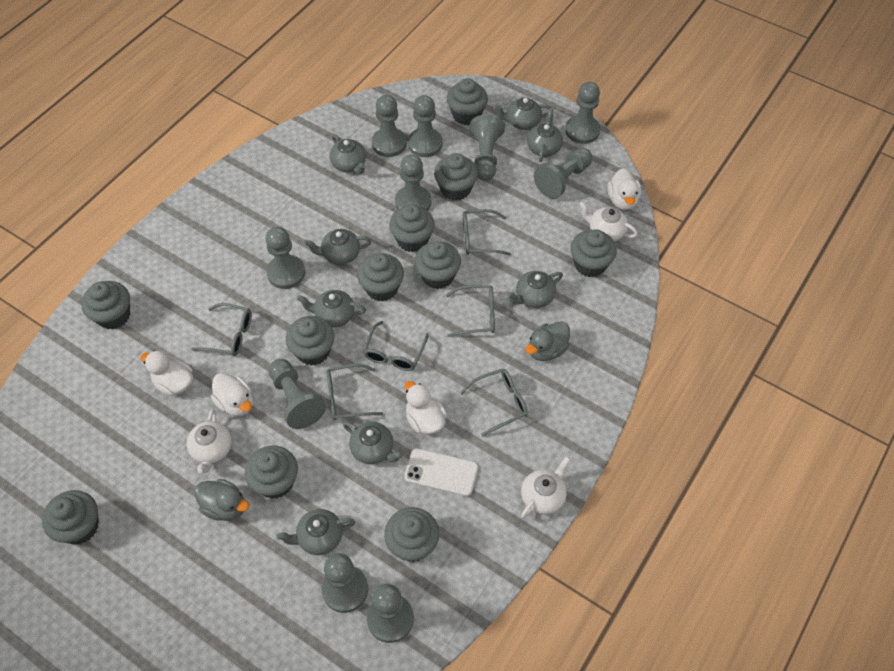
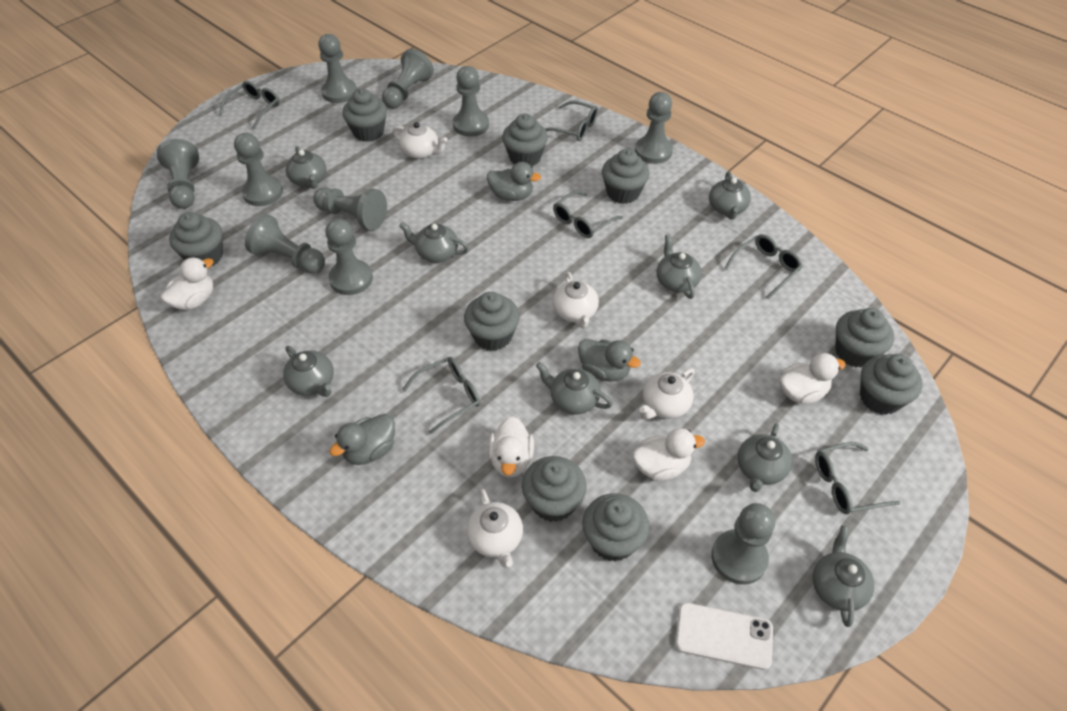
grey cupcake: [42,490,99,545] [81,281,130,330] [245,446,298,499] [286,316,335,366] [357,253,404,301] [384,507,439,562] [389,204,435,252] [415,241,461,289] [434,153,478,201] [447,78,488,125] [571,229,617,277] = 11 -> [169,212,223,266] [342,89,387,142] [464,292,520,351] [502,114,548,166] [522,456,587,522] [582,493,650,562] [602,149,649,204] [835,308,894,368] [860,354,922,415] = 9
grey duck: [194,479,249,521] [526,321,570,361] = 2 -> [329,414,395,465] [487,162,541,201] [578,339,641,381] = 3
white teapot: [187,409,232,473] [521,456,571,519] [579,202,638,241] = 3 -> [392,122,448,159] [467,489,523,568] [553,272,599,328] [639,369,695,419] = 4

